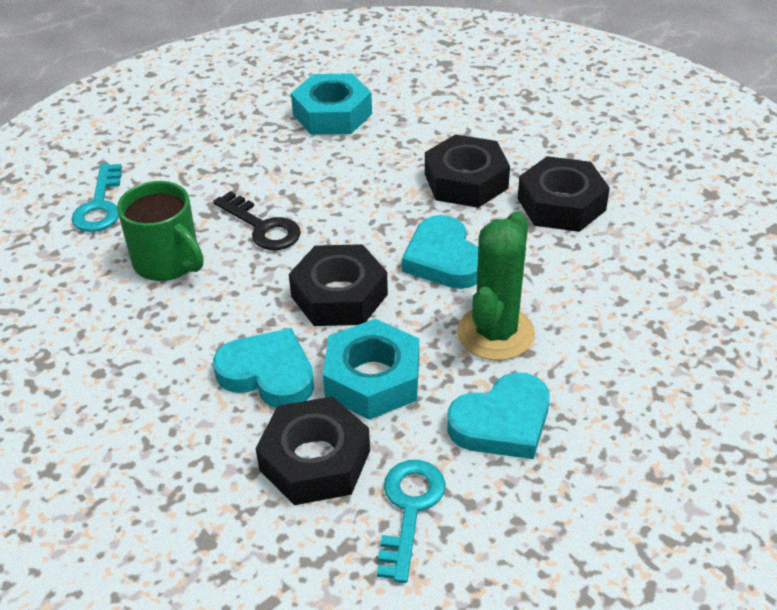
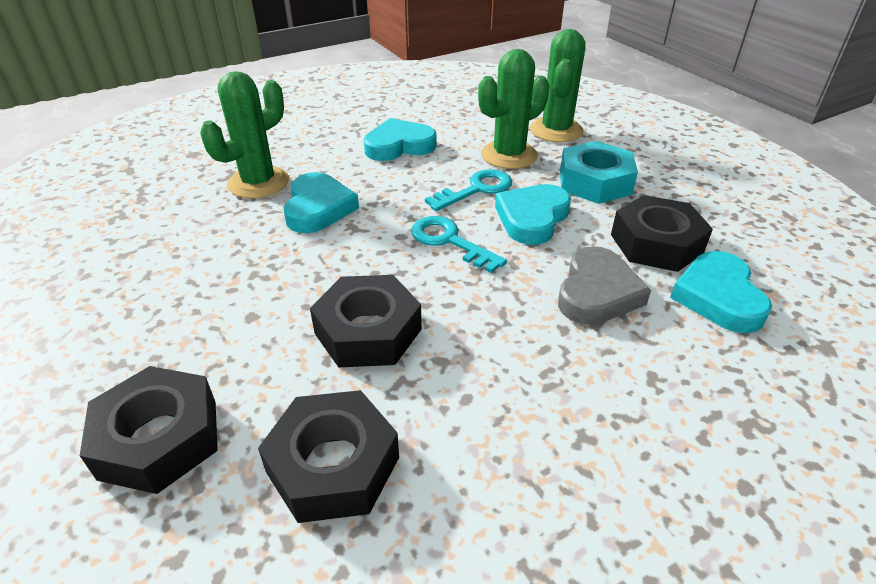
black key: [213,191,301,250] = 1 -> none = 0
green cactus: [457,211,535,360] = 1 -> [200,71,289,198] [478,49,550,169] [530,29,586,142] = 3
green mug: [117,181,203,281] = 1 -> none = 0
grey heart: none = 0 -> [558,246,651,325] = 1
turquoise heart: [213,328,314,408] [402,215,478,289] [447,372,550,459] = 3 -> [284,172,359,233] [364,118,437,161] [495,184,571,245] [670,251,772,333] = 4
turquoise nut: [291,73,372,135] [323,319,419,420] = 2 -> [560,141,638,204] = 1

